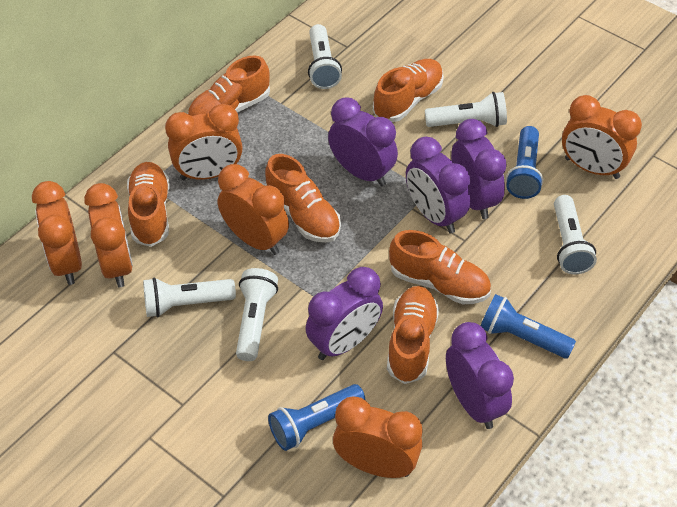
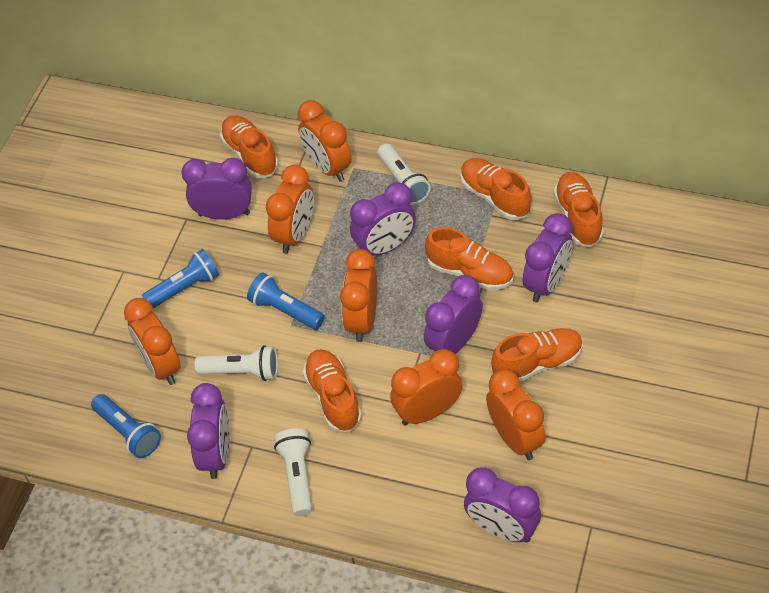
purple clock: [305,267,383,360] [328,98,398,186] [406,137,470,233] [446,322,514,429] [451,119,507,219] = 5 -> [181,158,252,220] [187,383,230,479] [350,182,416,256] [424,275,483,354] [464,467,541,543] [523,213,572,303] = 6
white flashlight: [143,277,236,317] [236,268,278,361] [308,24,342,89] [425,92,507,127] [554,195,597,274] = 5 -> [195,345,278,381] [274,429,312,516] [378,144,431,205] = 3

